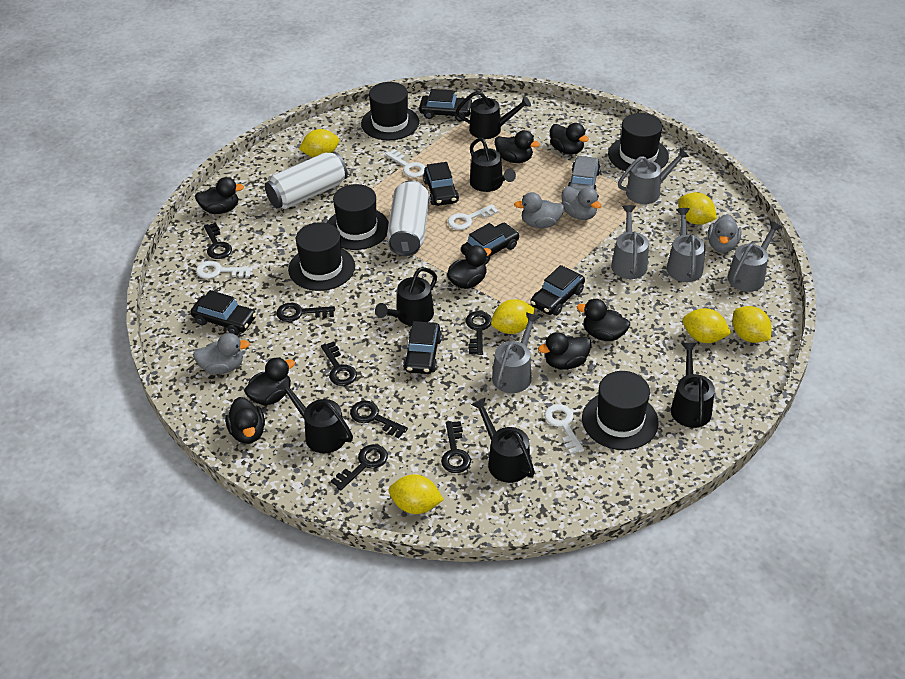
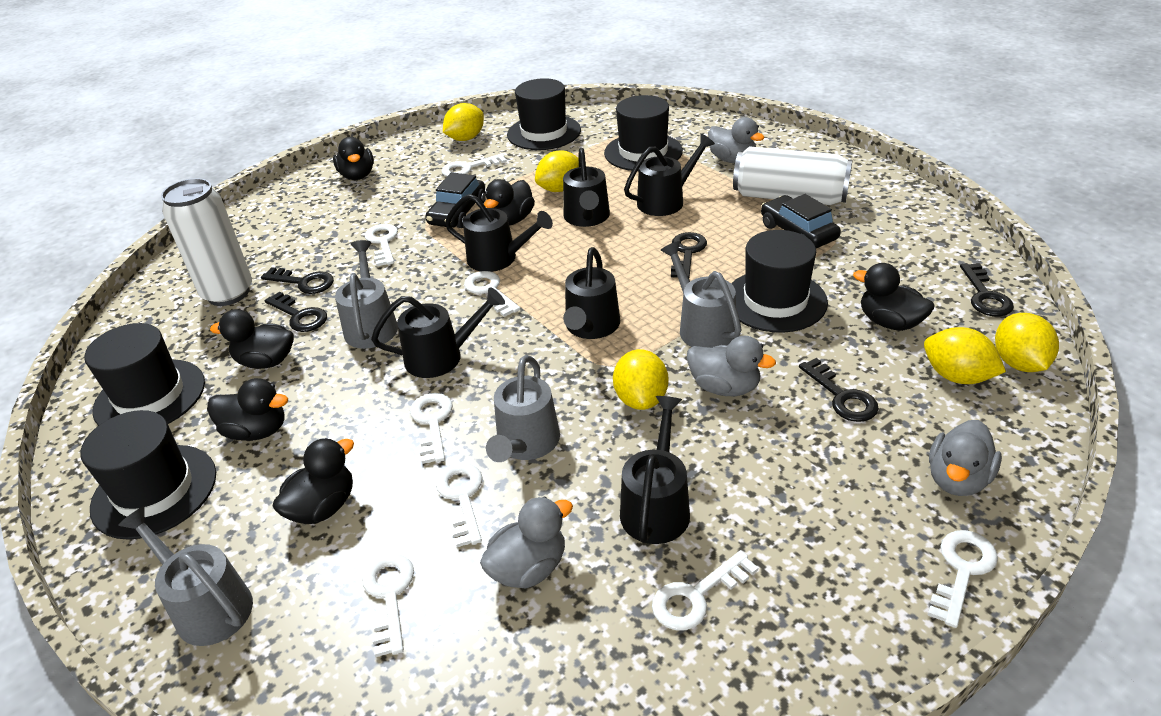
black car: [191,290,256,335] [403,321,442,374] [419,89,473,121] [423,162,459,206] [461,223,520,265] [530,265,585,316] = 6 -> [426,172,486,228] [761,194,841,248] = 2
black duck: [195,177,244,214] [225,397,265,444] [244,357,295,405] [447,245,491,289] [494,130,540,163] [538,332,592,370] [550,123,589,155] [577,299,630,341] = 8 -> [207,378,288,441] [210,309,294,369] [273,438,354,524] [333,137,374,180] [484,179,535,226] [853,263,934,331] = 6
black key: [204,223,232,259] [276,303,335,322] [321,341,357,386] [331,444,388,491] [350,401,408,438] [441,421,471,473] [466,311,492,355] = 7 -> [261,267,334,294] [264,292,327,332] [671,232,707,278] [799,358,879,422] [960,263,1014,317] = 5
grey car: [568,156,601,191] = 1 -> none = 0
grey watering can: [492,312,540,393] [611,205,649,279] [618,147,689,204] [667,208,706,282] [728,221,783,292] = 5 -> [118,506,253,646] [335,240,398,349] [486,355,560,462] [661,241,742,348] = 4
white key: [196,261,253,279] [386,149,425,178] [448,204,498,230] [544,404,584,454] = 4 -> [362,553,414,657] [365,224,398,266] [410,393,453,464] [436,463,483,547] [442,153,507,177] [464,271,520,317] [652,550,758,631] [928,530,998,628] = 8
yellow lemon: [299,129,339,158] [389,474,444,514] [491,299,535,334] [678,192,717,225] [682,308,731,343] [733,306,771,343] = 6 -> [443,103,484,141] [535,150,579,192] [613,349,668,410] [924,327,1006,384] [995,313,1059,372] = 5

